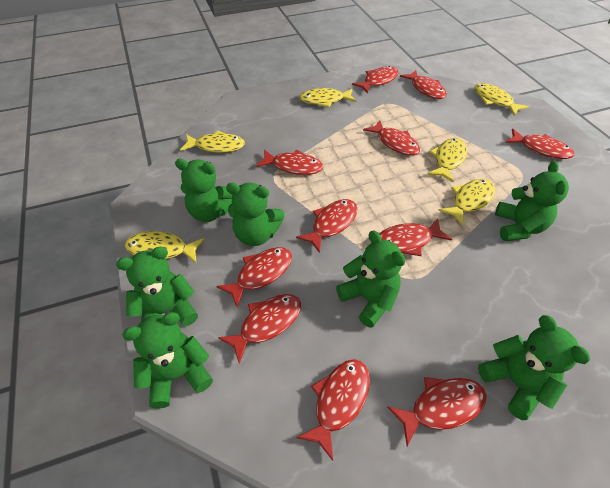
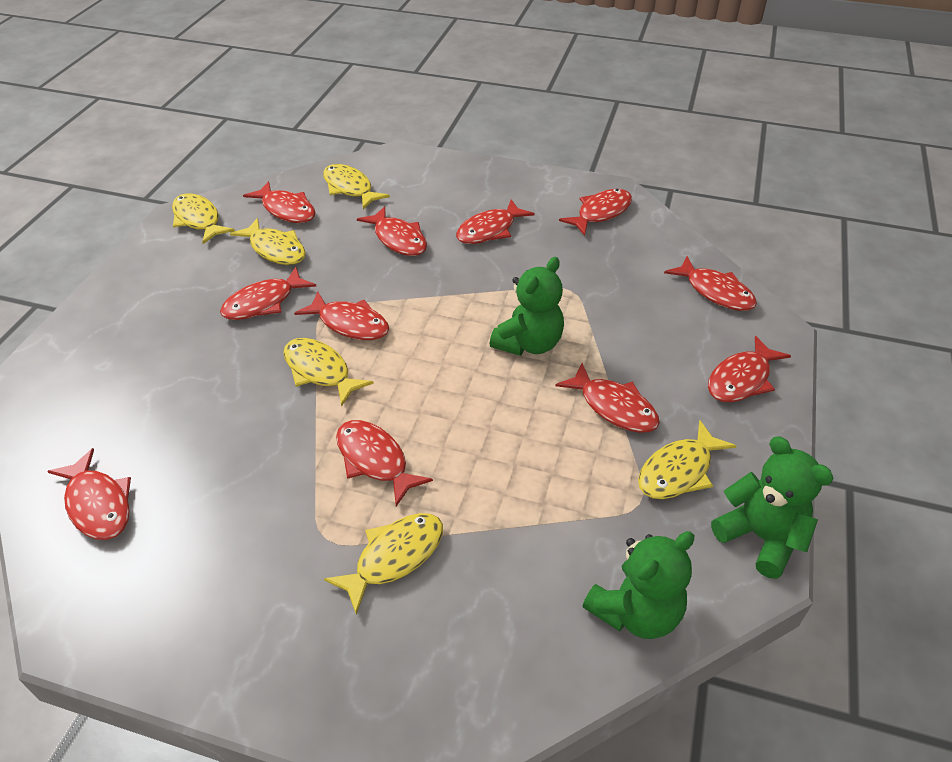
green teddy bear: [116,247,198,326] [122,312,213,409] [175,159,232,222] [226,183,284,246] [336,230,405,328] [478,315,590,420] [495,161,569,241] = 7 -> [490,257,564,356] [583,531,694,639] [711,436,833,579] = 3

